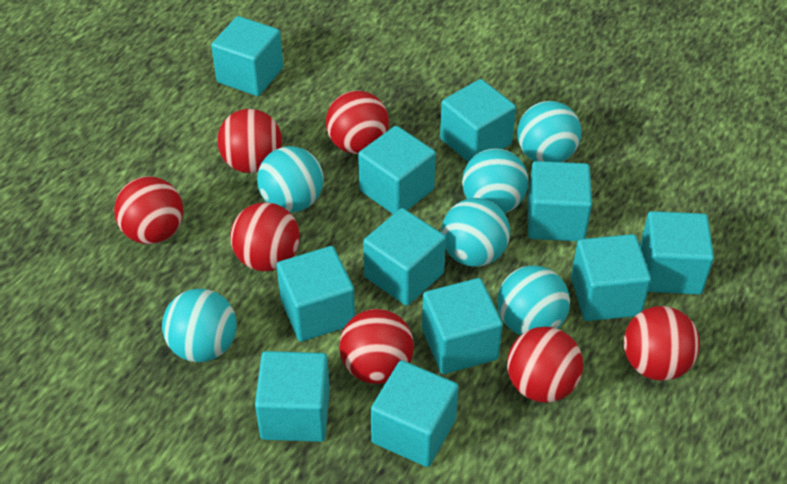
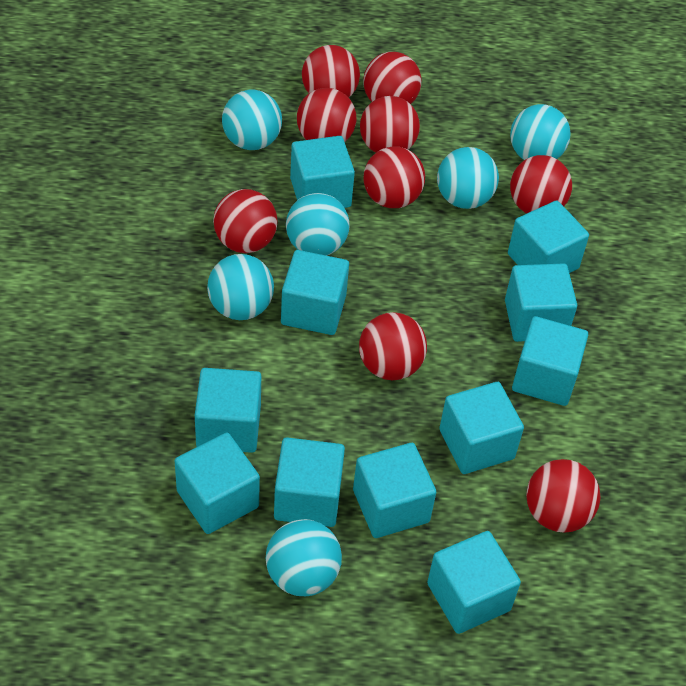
red ball: [114,176,183,244] [217,109,282,173] [230,202,300,271] [326,90,389,154] [339,309,414,384] [507,327,583,403] [623,306,700,381] = 7 -> [213,189,278,253] [297,88,357,142] [302,45,360,98] [359,312,427,380] [360,96,420,153] [363,52,421,104] [363,147,425,208] [510,155,572,213] [526,459,600,533] = 9

